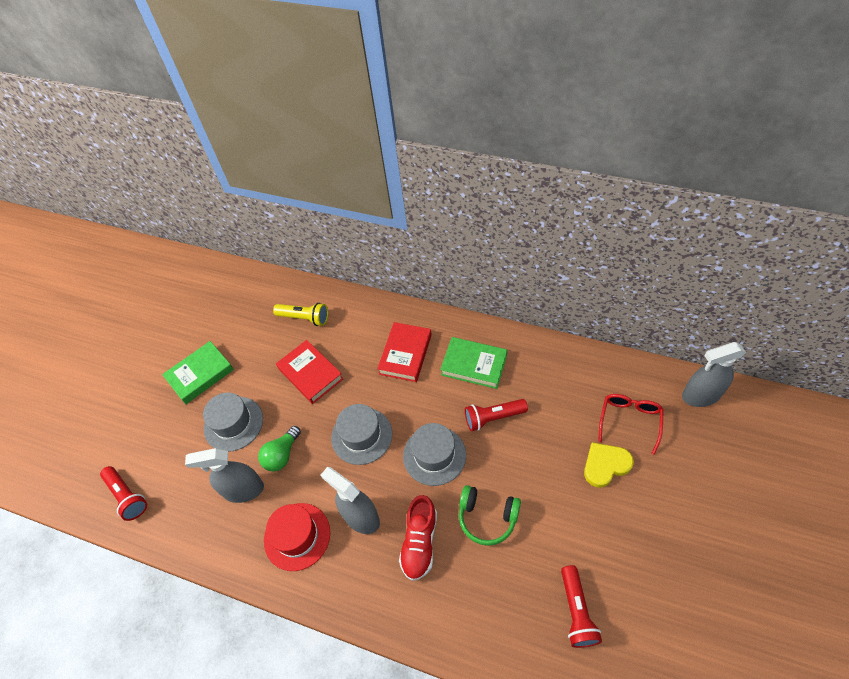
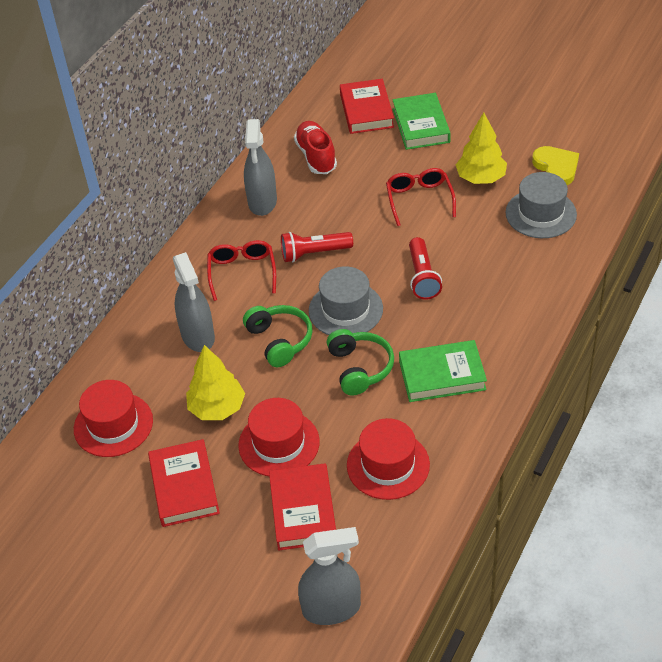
green headphones: [459,485,521,546] = 1 -> [243,305,313,367] [327,329,394,395] = 2
green light bulb: [258,426,301,471] = 1 -> none = 0
grey hat: [203,392,263,452] [331,404,392,465] [403,423,466,486] = 3 -> [309,266,383,335] [505,172,577,238] = 2
red book: [276,340,343,404] [377,322,432,382] = 2 -> [148,439,220,527] [269,463,336,550] [340,79,394,134] = 3
red flashlight: [100,466,147,521] [465,399,528,431] [561,565,602,648] = 3 -> [281,232,353,262] [409,237,442,300] = 2
red glasses: [598,394,664,455] = 1 -> [207,240,276,301] [386,168,456,226] = 2
red hat: [264,503,330,571] = 1 -> [74,380,153,457] [238,398,320,476] [347,418,430,500] = 3
yellow flashlight: [273,303,328,326] = 1 -> none = 0
yellow tree: none = 0 -> [186,345,245,420] [456,113,507,184] = 2

